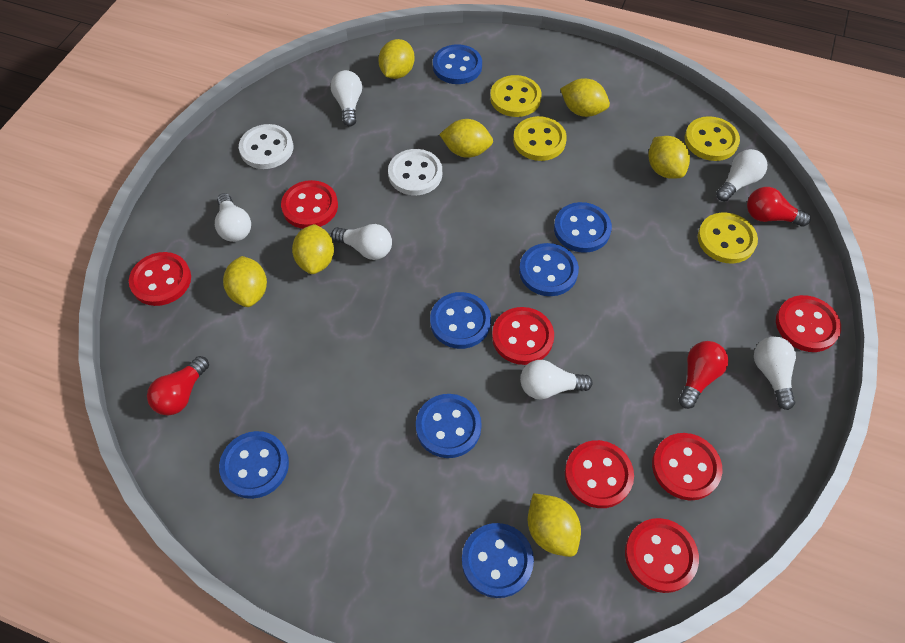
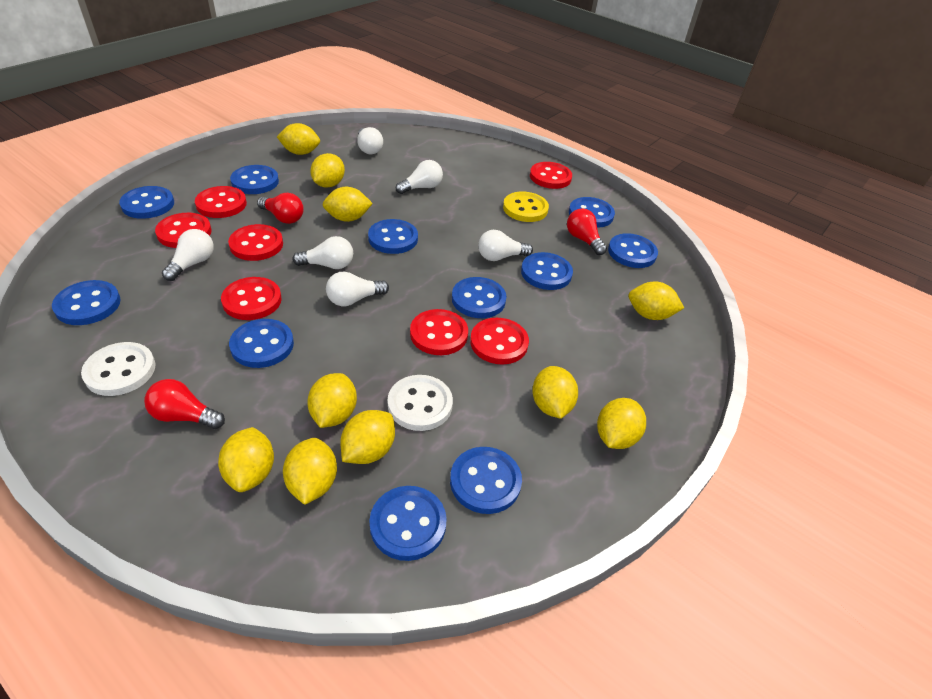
blue button: [219,431,289,499] [416,394,482,458] [430,292,491,349] [433,44,482,84] [462,523,534,598] [519,243,579,296] [554,202,612,253] = 7 -> [52,280,121,325] [119,186,174,219] [229,319,294,368] [230,165,279,194] [368,219,418,254] [369,486,447,561] [450,447,522,514] [452,277,506,318] [521,252,573,290] [569,197,615,228] [608,233,658,268] = 11
yellow button: [490,75,542,117] [513,116,567,161] [685,116,740,161] [698,213,758,263] = 4 -> [503,192,549,222] = 1
yellow lemon: [223,256,267,307] [292,224,334,274] [378,39,415,79] [439,119,493,158] [528,493,581,557] [560,78,610,117] [648,136,690,179] = 7 -> [218,427,274,492] [277,123,320,155] [283,438,337,505] [307,373,357,428] [310,153,345,188] [323,187,373,222] [340,410,395,464] [532,366,578,419] [597,398,646,449] [629,282,684,320] = 10

